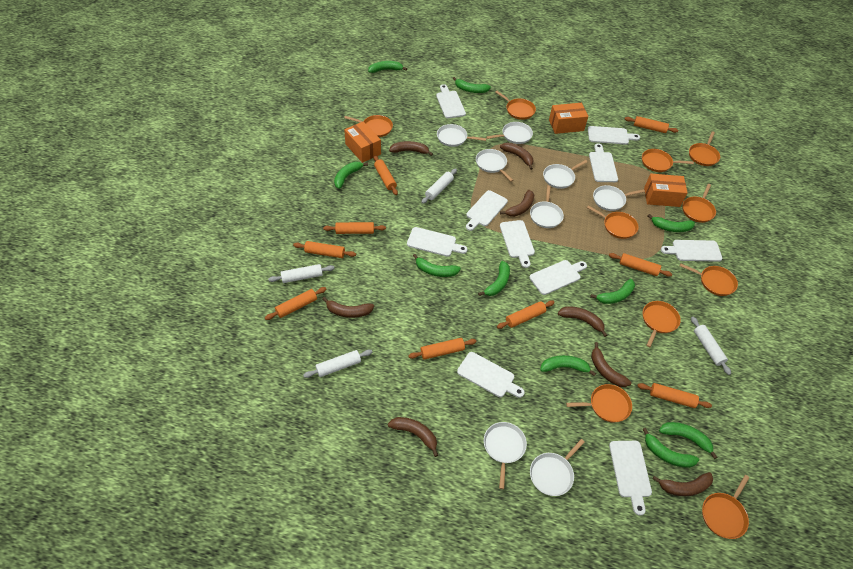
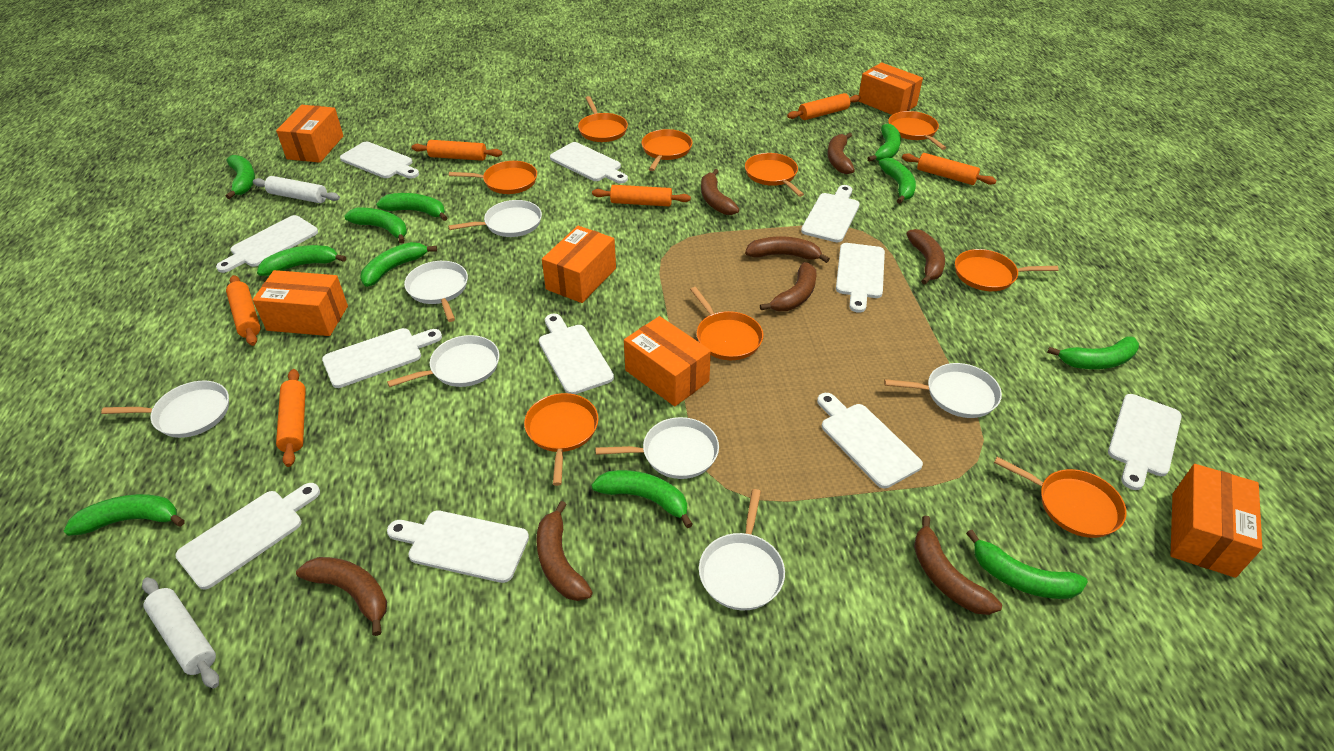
green banana: [334,162,368,189] [368,61,407,73] [413,254,461,277] [453,77,491,93] [478,261,510,296] [540,355,596,376] [590,279,635,304] [642,428,699,468] [648,214,695,232] [659,422,717,459] = 10 -> [64,494,185,536] [226,155,255,199] [257,245,346,276] [345,208,407,244] [360,242,437,287] [376,193,448,221] [592,470,693,528] [867,124,901,162] [879,158,916,204] [966,530,1088,599] [1047,336,1139,369] = 11
orange box: [344,121,381,163] [549,103,588,134] [644,174,688,207] = 3 -> [253,270,348,336] [276,105,343,163] [542,226,616,303] [624,316,711,406] [858,62,923,115] [1170,464,1262,578] = 6
orange pan: [344,115,393,137] [495,91,536,120] [566,384,632,422] [587,205,639,239] [642,149,694,172] [643,301,681,347] [680,264,738,296] [683,184,716,223] [689,131,720,166] [702,475,749,539] = 10 -> [449,161,537,194] [524,393,598,486] [578,96,628,142] [641,129,693,171] [690,287,763,360] [745,153,804,197] [888,111,946,150] [955,249,1059,291] [994,457,1127,538] = 9
orange rolling pin: [265,287,326,320] [293,241,356,258] [323,222,386,234] [373,155,398,195] [408,338,477,360] [497,300,555,329] [609,253,672,277] [625,116,678,133] [637,383,712,408] = 9 -> [226,275,261,346] [276,369,306,467] [411,140,502,161] [592,185,691,206] [787,93,861,120] [902,153,997,185] = 6
white cutting board: [407,227,467,257] [436,84,466,118] [457,352,525,398] [466,190,508,231] [500,220,535,268] [529,260,587,295] [588,126,640,145] [589,144,618,182] [609,441,652,516] [661,240,722,262] = 10 -> [175,483,320,590] [216,215,318,273] [322,328,442,388] [340,142,419,178] [387,510,529,583] [539,314,614,394] [550,142,628,184] [801,185,860,242] [817,393,923,488] [836,243,885,313] [1108,394,1182,490] = 11
white pan: [437,124,486,147] [476,149,514,182] [484,422,527,489] [486,122,533,144] [530,185,564,228] [530,439,585,496] [543,160,588,189] [593,185,645,211] = 8 -> [101,381,229,438] [387,335,499,387] [404,261,468,322] [448,200,542,237] [595,417,719,479] [699,489,785,610] [884,363,1002,418] = 7
white rolling pin: [268,264,335,283] [303,350,372,378] [421,169,457,204] [691,317,731,375] = 4 -> [142,577,219,689] [253,176,340,203] = 2

